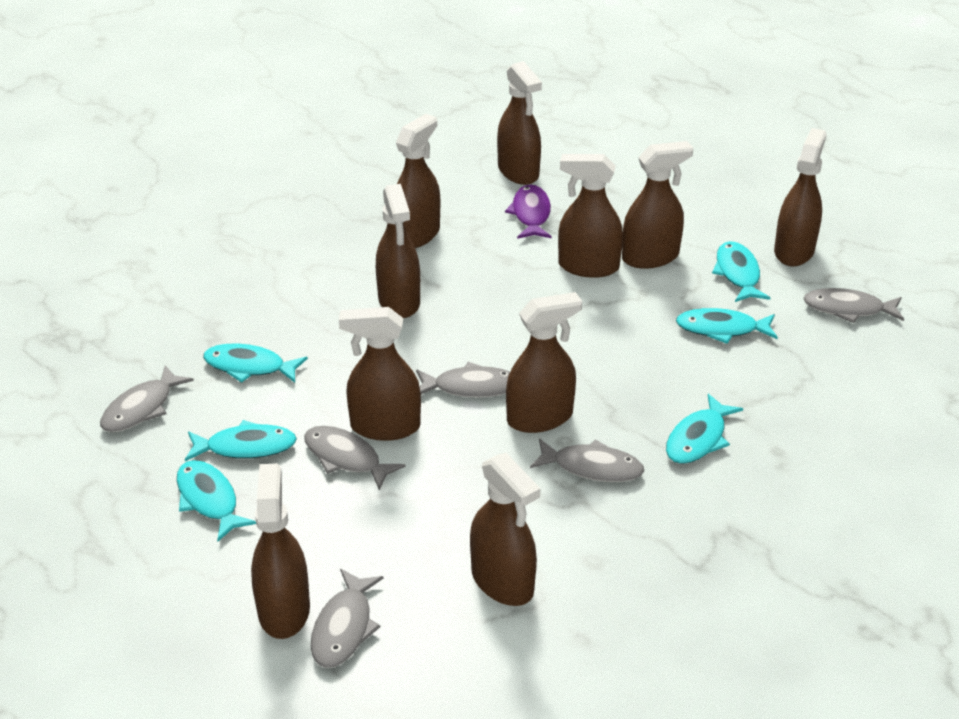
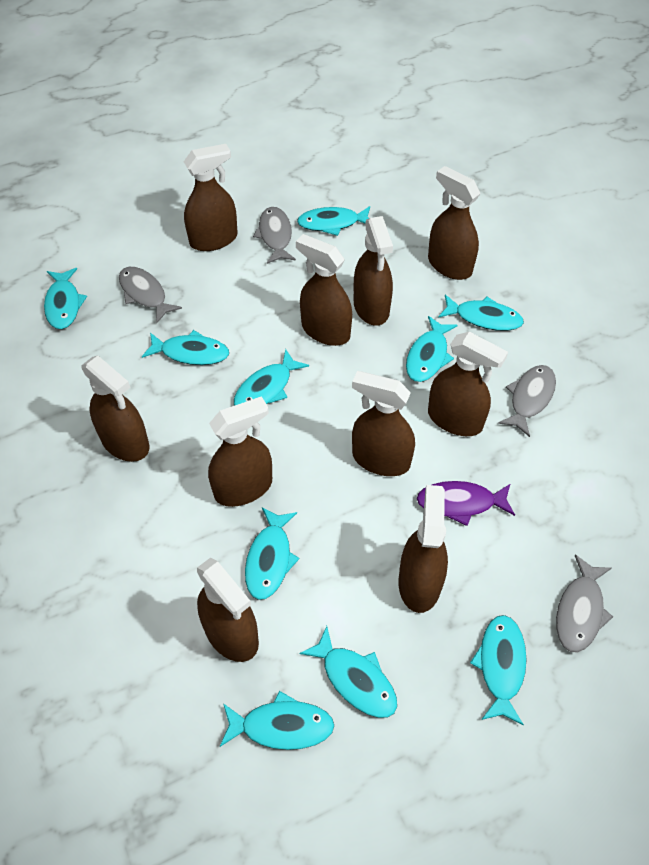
grey fish: [100,365,194,432] [304,426,406,490] [311,569,384,668] [416,362,510,398] [530,439,644,482] [803,288,904,323] = 6 -> [119,267,182,323] [253,207,296,264] [498,365,556,437] [556,555,613,653] = 4
turquoise fish: [177,460,256,541] [185,420,297,461] [203,344,308,383] [666,394,743,464] [676,308,778,344] [712,241,770,302] = 6 -> [44,268,87,329] [142,330,229,365] [220,691,334,750] [234,349,309,406] [245,507,299,600] [297,206,370,236] [299,626,397,718] [406,316,458,382] [438,294,524,331] [470,615,527,725] = 10

